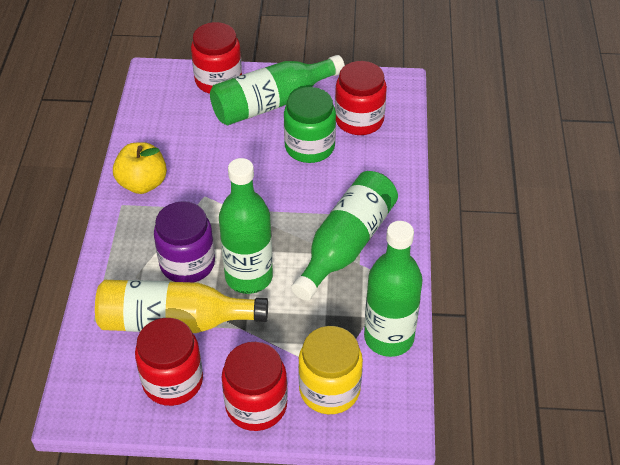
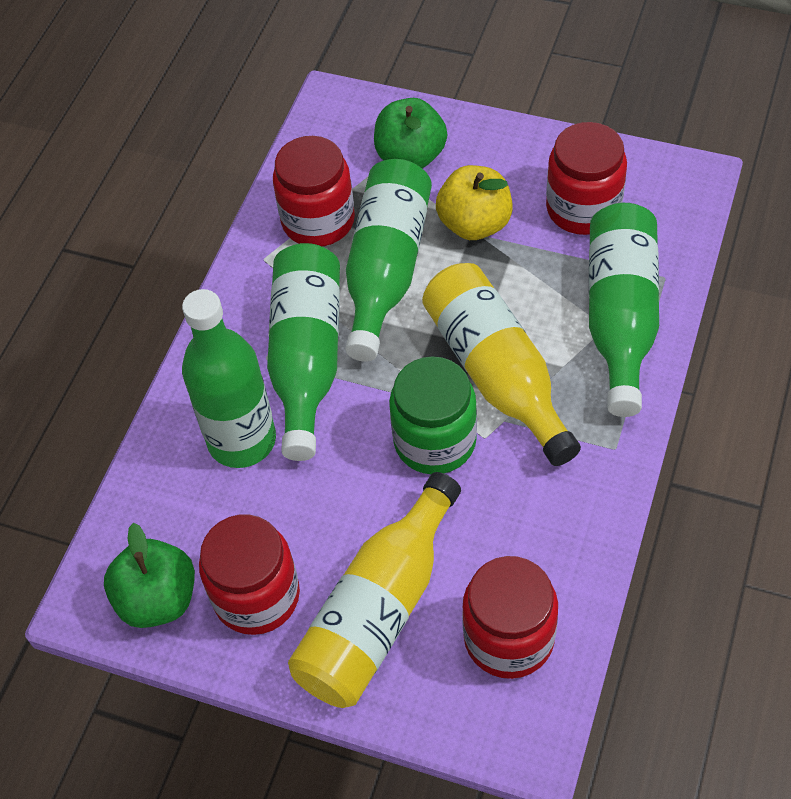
green apple: none = 0 -> [104,523,195,628] [374,98,447,168] = 2
purple jar: [154,201,215,282] = 1 -> none = 0
yellow bottle: [95,280,268,333] = 1 -> [288,472,461,708] [422,263,581,466] = 2
yellow jar: [298,326,363,414] = 1 -> none = 0

